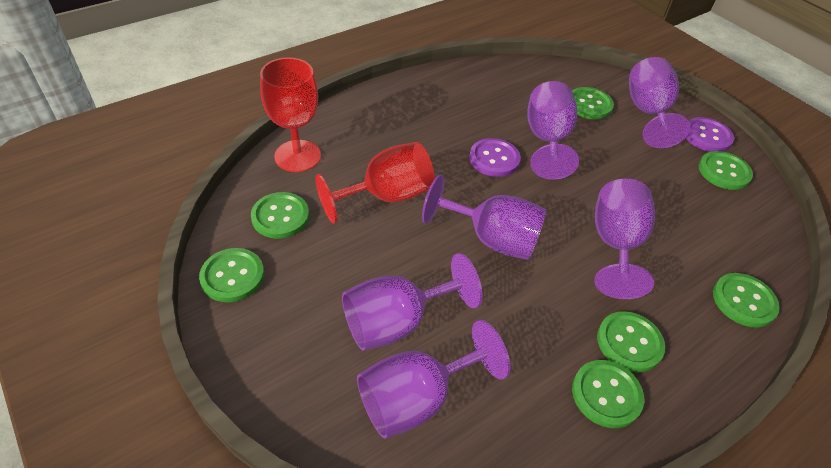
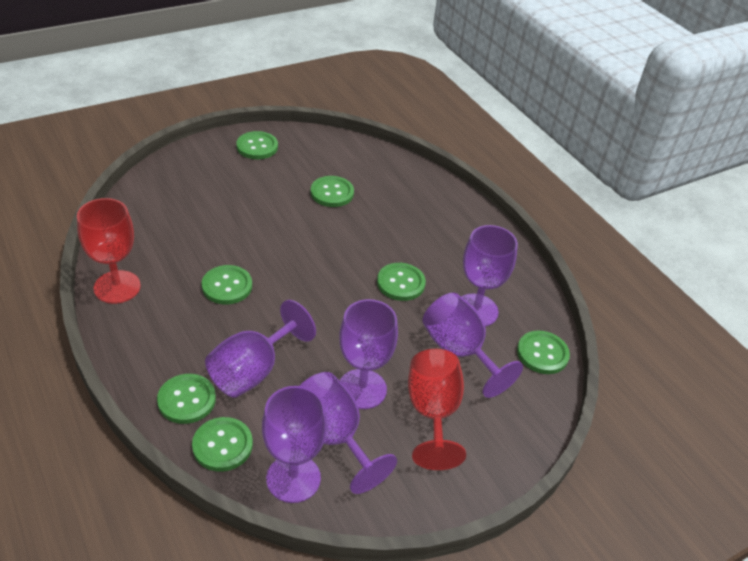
purple button: [469,138,521,177] [686,117,734,152] = 2 -> none = 0

